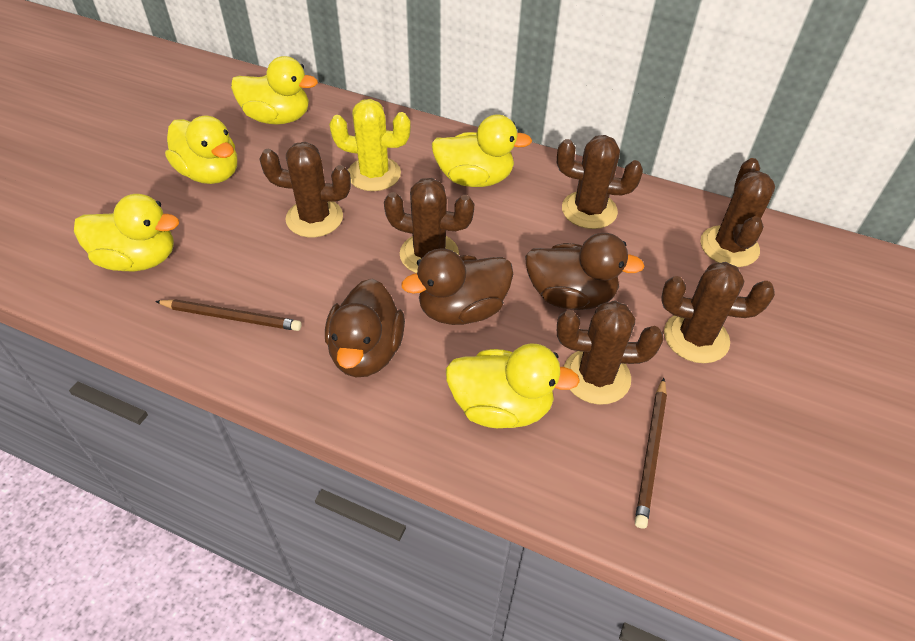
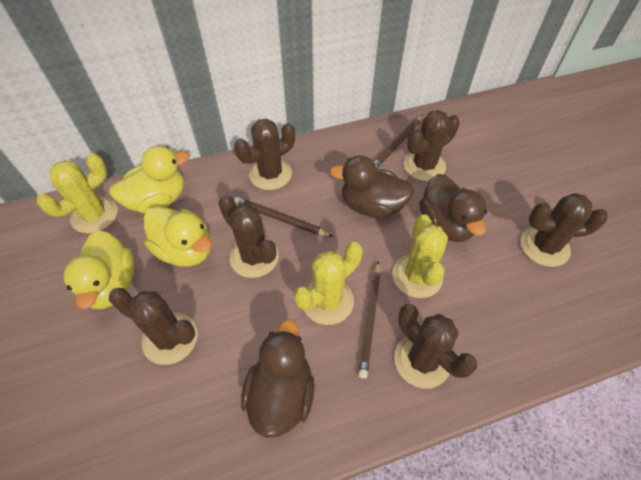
brown pencil: [155,299,302,331] [635,378,667,529] = 2 -> [234,197,334,237] [358,261,381,379] [374,115,423,168] = 3
yellow cactus: [329,99,411,191] = 1 -> [37,153,118,233] [294,242,363,325] [392,214,448,298] = 3
yellow duck: [74,194,179,271] [165,116,237,184] [231,56,318,125] [431,114,532,187] [446,344,580,428] = 5 -> [64,230,135,309] [109,146,189,213] [144,206,212,267] = 3

